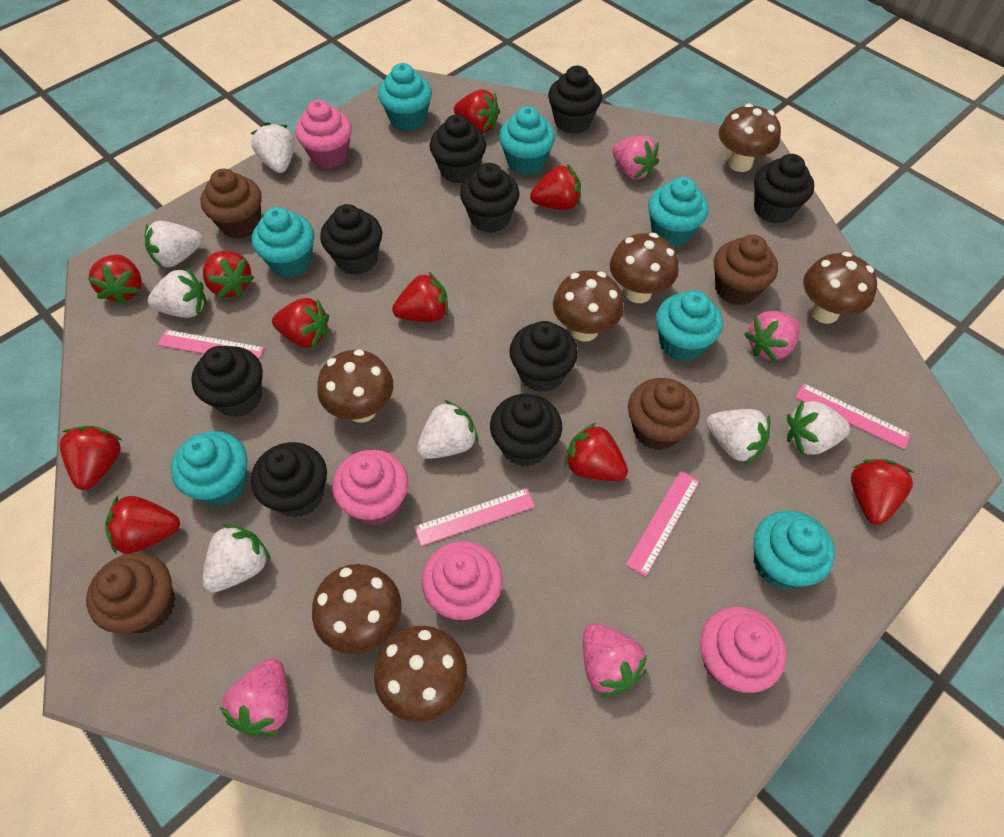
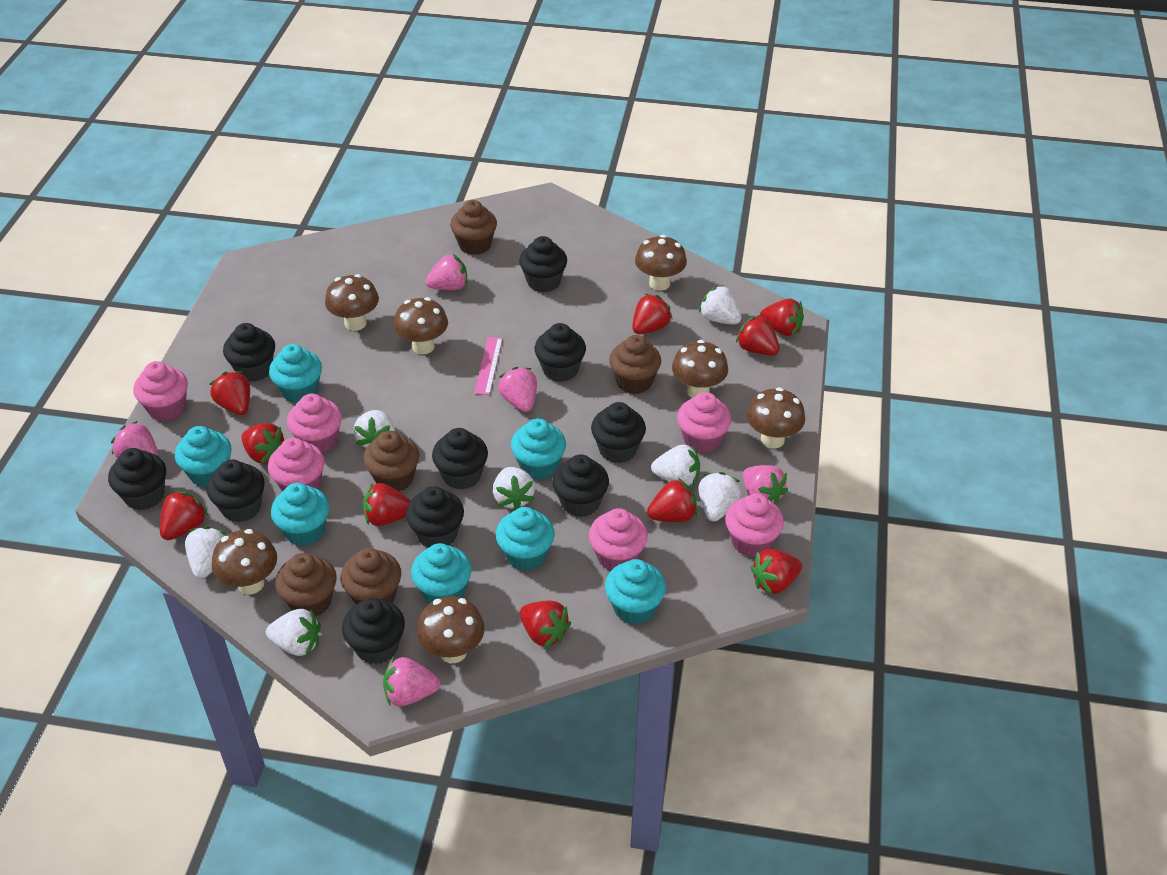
black cupcake: [191,346,263,417] [251,442,327,518] [320,204,382,275] [429,114,486,184] [460,163,520,233] [490,394,562,467] [509,321,578,392] [548,66,602,134] [754,154,814,224] = 9 -> [108,448,166,510] [207,459,265,522] [223,323,275,382] [342,598,405,664] [406,486,464,548] [432,428,488,490] [519,236,567,293] [535,323,586,382] [552,455,609,517] [591,402,646,463] = 10
brown cupcake: [86,553,175,633] [201,169,262,239] [628,378,700,450] [714,235,778,306] = 4 -> [275,553,337,617] [341,548,401,605] [363,431,419,492] [450,200,497,255] [609,335,661,394] = 5
pink cupcake: [295,100,352,169] [332,450,408,525] [421,541,503,621] [700,607,786,693] = 4 -> [133,361,188,421] [268,438,325,491] [287,394,342,453] [589,508,648,570] [677,392,732,453] [725,494,784,557] = 6
pink ruler: [158,330,264,359] [414,488,535,546] [626,471,700,577] [795,383,911,449] = 4 -> [474,337,503,395] = 1
pink strawberry: [220,658,288,736] [583,623,647,697] [612,136,659,179] [745,311,800,362] = 4 -> [111,421,159,458] [383,657,440,706] [425,254,467,290] [498,367,537,412] [743,465,788,505] = 5

